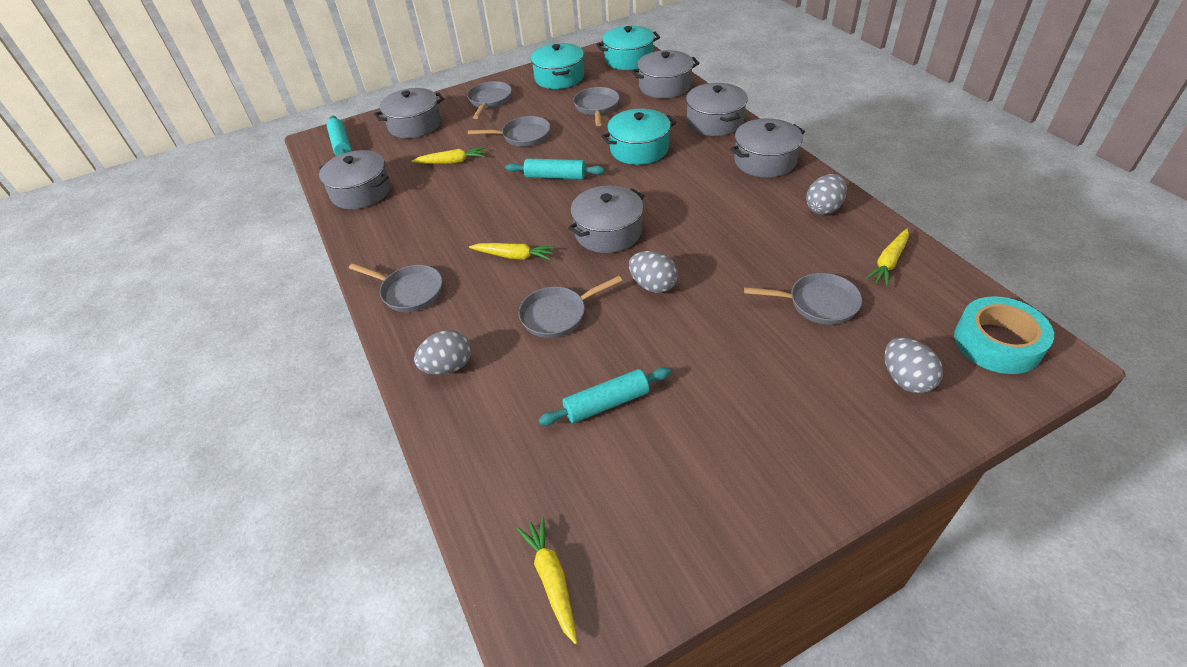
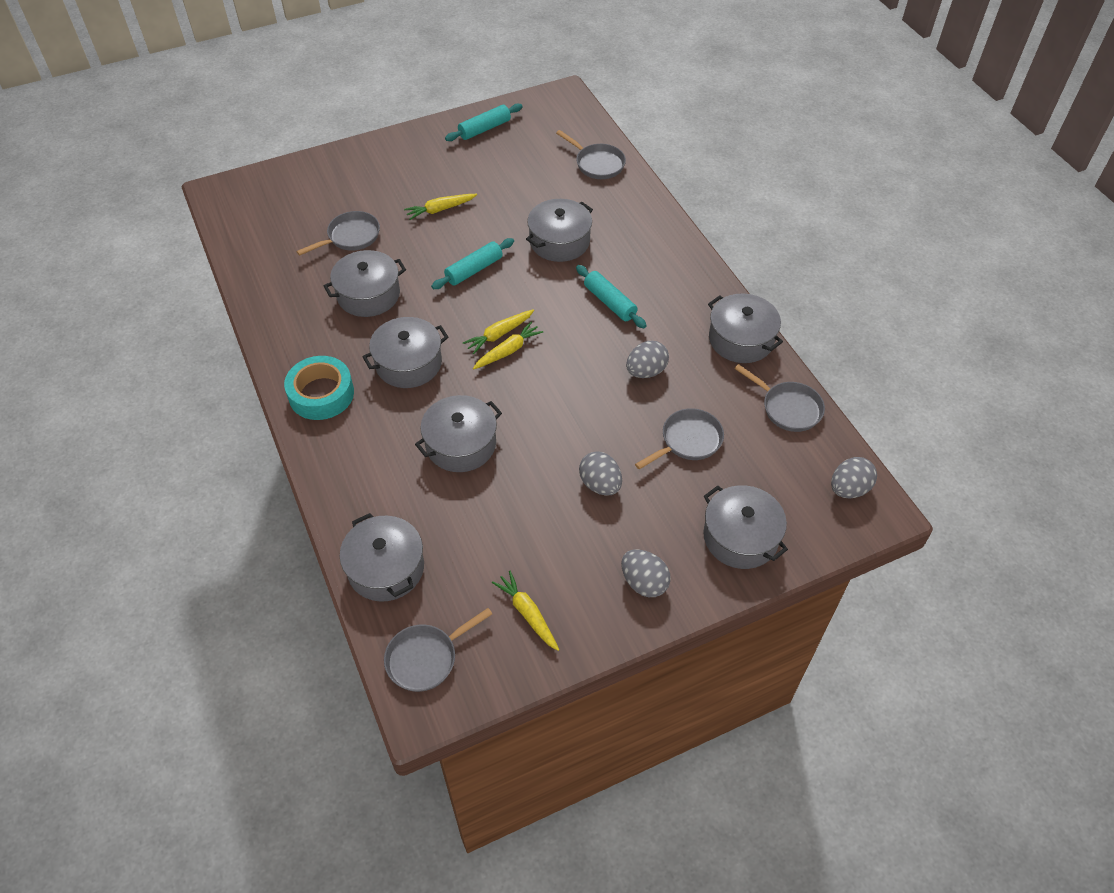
grey pan: [349,263,442,312] [467,81,512,119] [468,116,551,147] [519,276,622,338] [573,87,620,126] [744,273,862,325] = 6 -> [296,211,380,256] [384,608,492,692] [556,130,626,179] [635,408,724,469] [734,364,825,432] = 5
grey pot: [319,150,390,209] [374,88,444,138] [568,186,644,253] [631,50,699,98] [686,83,748,136] [730,118,805,178] = 6 -> [324,250,406,317] [340,513,424,602] [362,317,449,388] [415,395,502,472] [526,199,593,262] [703,485,788,569] [708,294,783,363] = 7
turquoise pot: [530,43,584,89] [596,26,660,70] [601,109,676,165] = 3 -> none = 0

